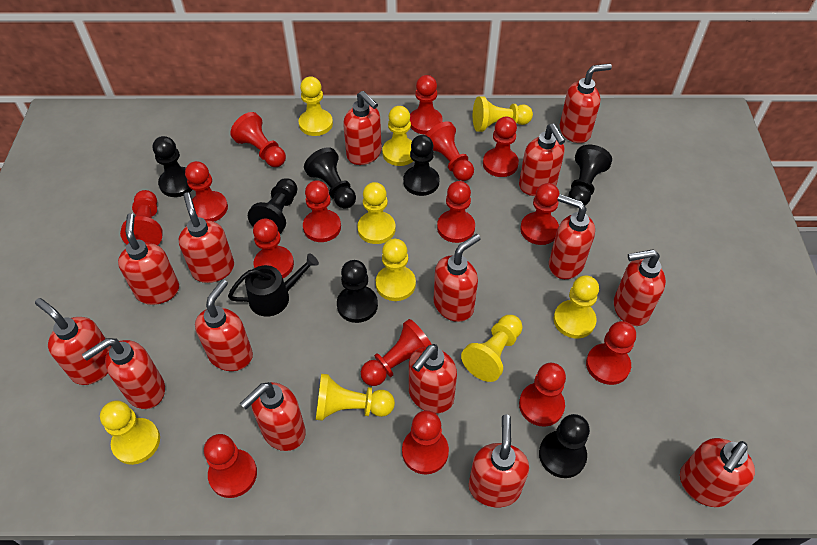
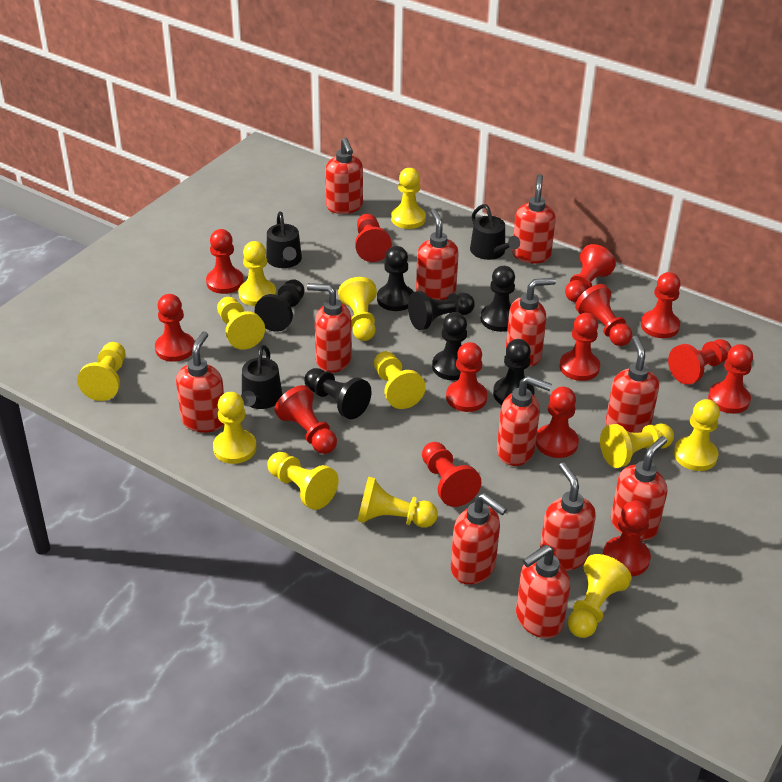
black watering can: [228,253,319,317] = 1 -> [241,345,282,409] [266,211,302,268] [470,204,520,260] = 3
red pawn: [120,190,163,245] [185,161,228,222] [204,434,257,498] [230,112,286,167] [253,219,294,278] [303,180,341,242] [361,319,432,386] [402,410,449,474] [410,75,443,134] [426,121,474,181] [437,181,475,243] [483,117,519,177] [519,363,566,427] [520,183,560,245] [586,321,636,385] = 15 -> [155,294,195,362] [206,229,244,294] [274,385,337,454] [355,214,392,262] [422,442,481,507] [446,342,488,412] [536,387,579,458] [560,313,600,381] [565,244,616,302] [575,284,632,346] [603,501,651,577] [641,272,681,338] [668,339,732,385] [708,344,753,414] = 14
red soap dispenser: [35,298,111,385] [82,338,165,409] [118,213,179,305] [179,193,234,283] [195,279,253,371] [240,382,306,451] [343,91,382,165] [409,344,457,413] [433,234,481,322] [469,414,529,507] [519,124,565,196] [549,194,595,279] [560,63,612,143] [614,249,666,326] [680,438,755,507] = 15 -> [176,331,224,433] [307,283,352,373] [325,138,363,214] [416,209,459,300] [451,493,507,585] [497,376,552,466] [506,278,556,367] [512,174,556,264] [516,545,570,638] [540,462,596,571] [606,336,659,433] [611,436,667,541] = 12
yellow pawn: [100,400,160,465] [299,76,333,136] [316,374,395,421] [357,182,396,244] [376,239,416,301] [382,106,413,166] [461,315,523,382] [473,96,533,132] [553,275,599,339] = 9 -> [77,342,125,401] [213,392,257,464] [217,297,265,350] [238,241,276,306] [267,452,339,510] [338,277,377,341] [357,477,438,528] [374,351,426,409] [391,168,426,229] [568,554,632,638] [600,423,674,468] [674,399,720,471] = 12

